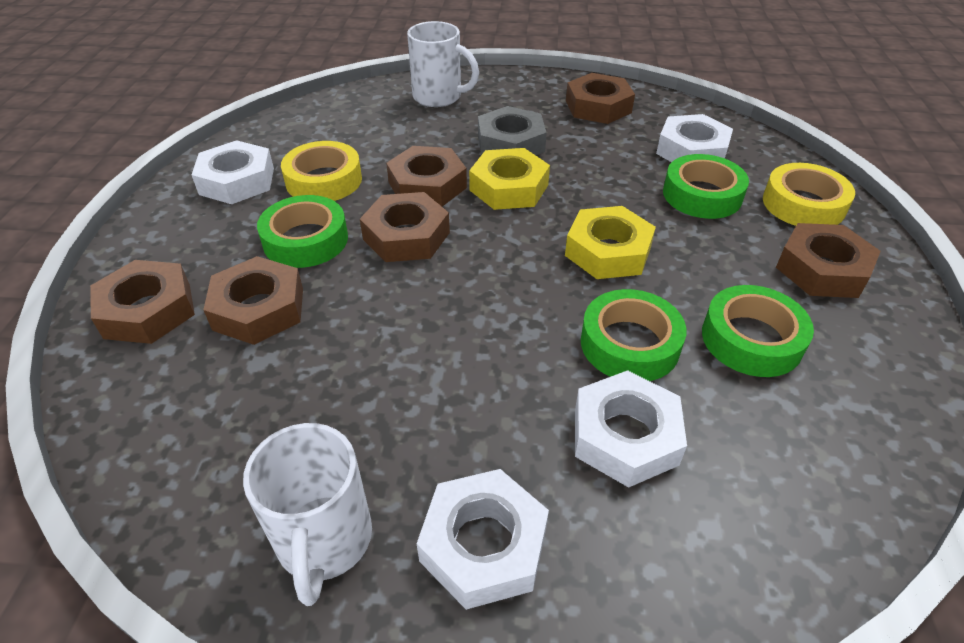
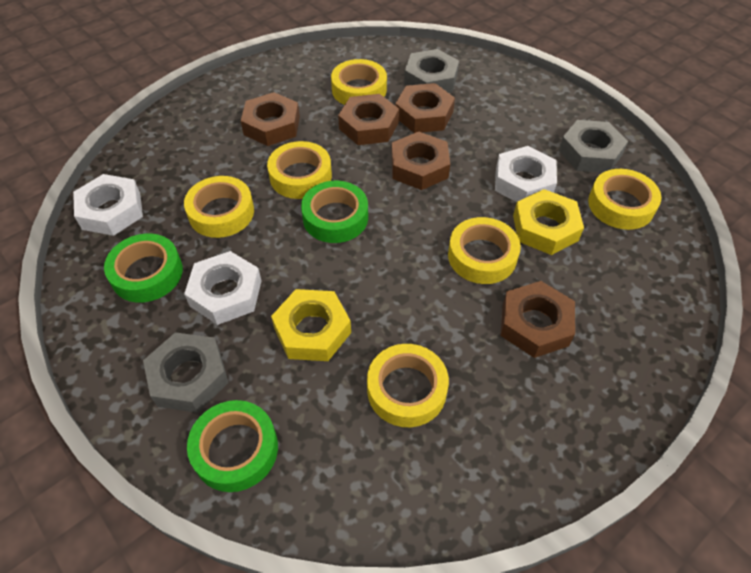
brown nut: [90,260,195,344] [203,256,303,345] [360,192,450,262] [386,146,467,207] [566,73,635,124] [776,223,881,298] = 6 -> [241,92,300,146] [338,94,399,145] [391,132,450,190] [395,83,455,133] [500,281,575,358] = 5
green tape: [257,195,348,268] [581,289,686,381] [663,154,749,219] [702,285,814,377] = 4 -> [104,234,183,302] [187,400,278,492] [301,181,368,243] = 3
grey nut: [478,106,547,155] = 1 -> [143,332,229,413] [404,49,459,93] [559,120,628,173] = 3
white mug: [243,423,372,606] [407,21,479,107] = 2 -> none = 0
white nut: [192,140,274,204] [417,469,549,610] [575,370,687,488] [656,114,733,162] = 4 -> [73,174,143,236] [184,251,262,325] [495,146,557,202] = 3
yellow tape: [281,141,362,201] [763,163,855,226] = 2 -> [184,176,254,238] [267,141,332,199] [331,59,387,105] [367,344,449,427] [448,217,521,284] [588,169,661,230] = 6

